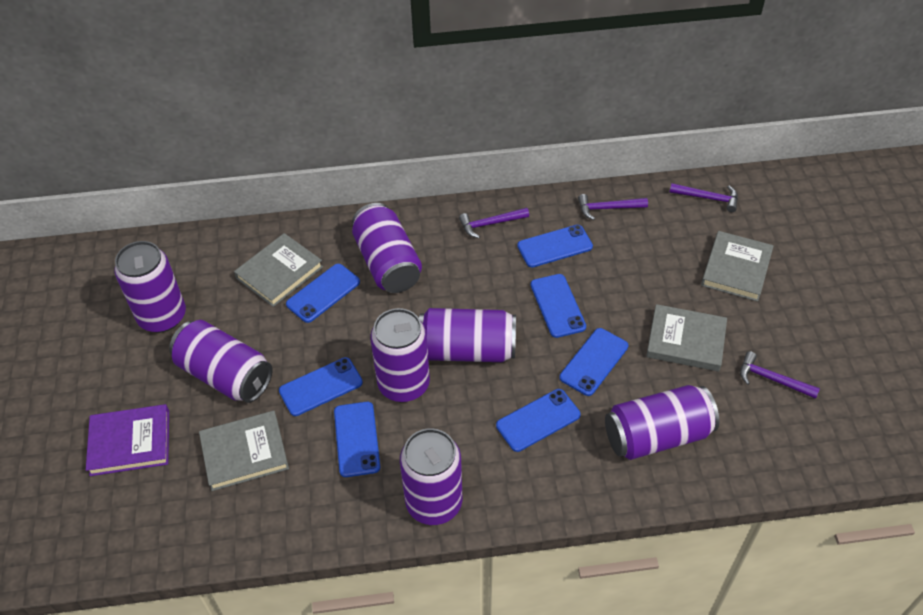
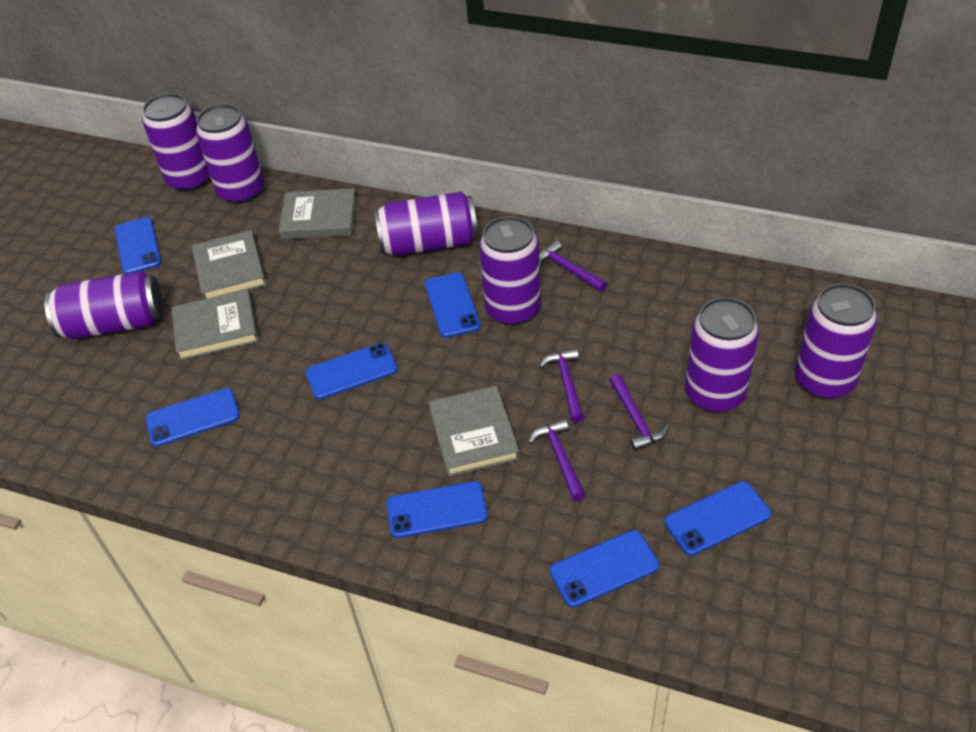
purple book: [86,404,169,476] = 1 -> none = 0

